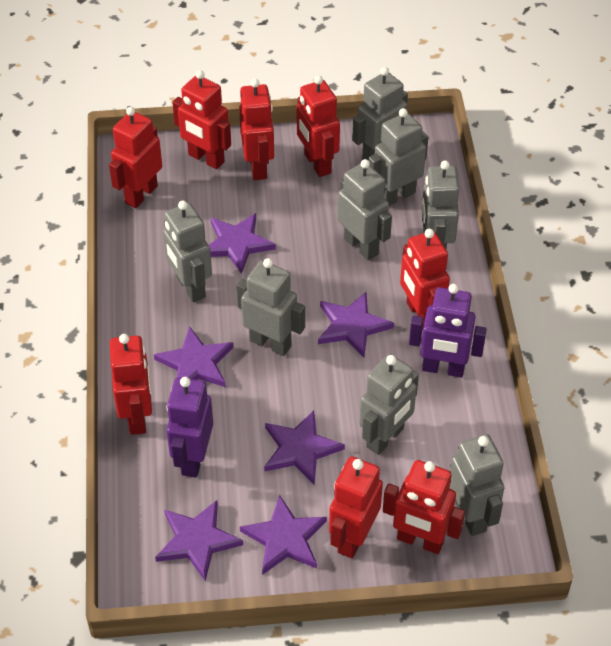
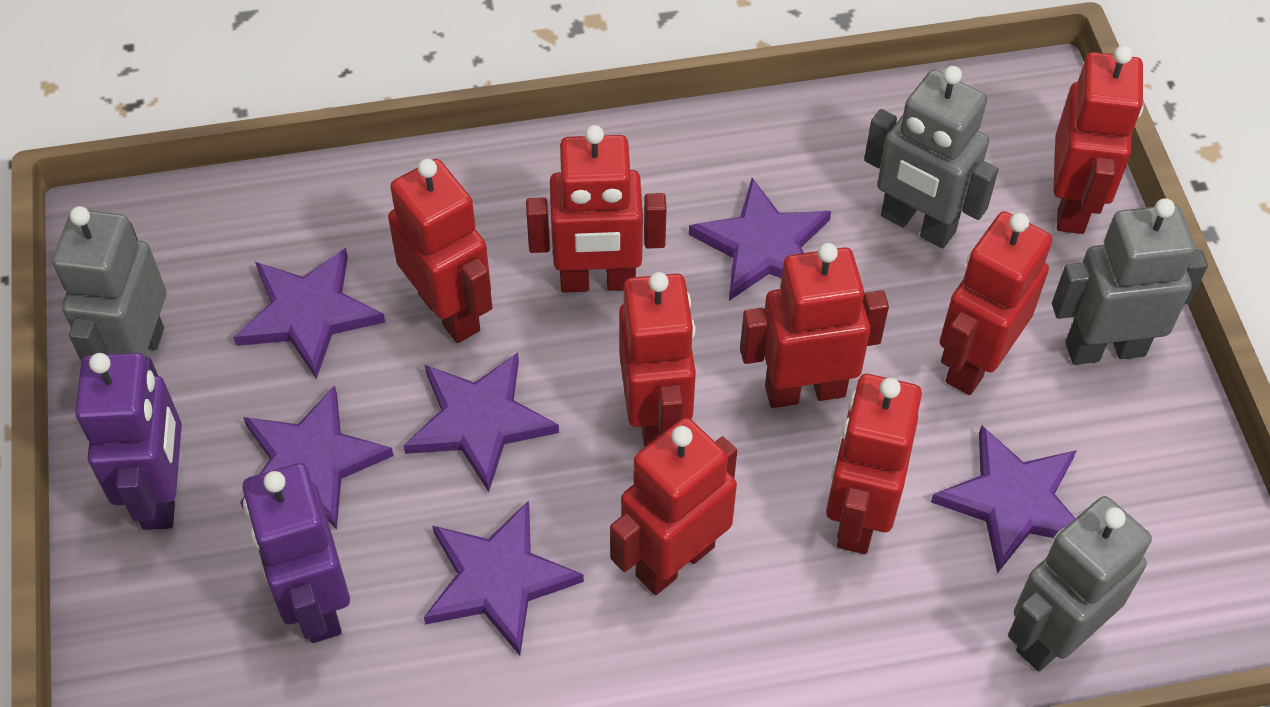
grey robot: [163,201,212,302] [237,258,305,356] [338,159,392,260] [352,67,408,160] [359,354,419,455] [368,108,429,206] [421,161,459,249] [450,434,504,536] = 8 -> [52,206,166,361] [864,66,999,248] [1008,496,1152,671] [1052,198,1208,365] = 4

